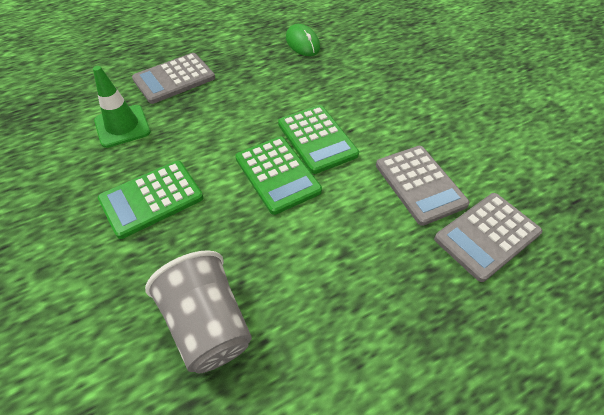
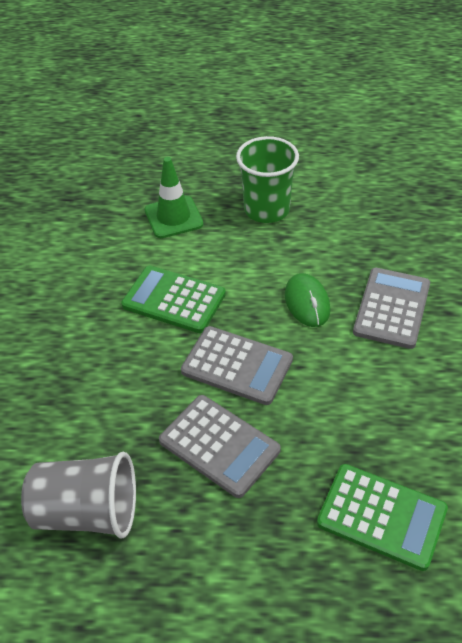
green calculator: [98,161,204,239] [235,136,322,215] [278,105,359,174] = 3 -> [121,266,226,333] [317,464,448,571] = 2
green cup: none = 0 -> [236,136,299,223] = 1

